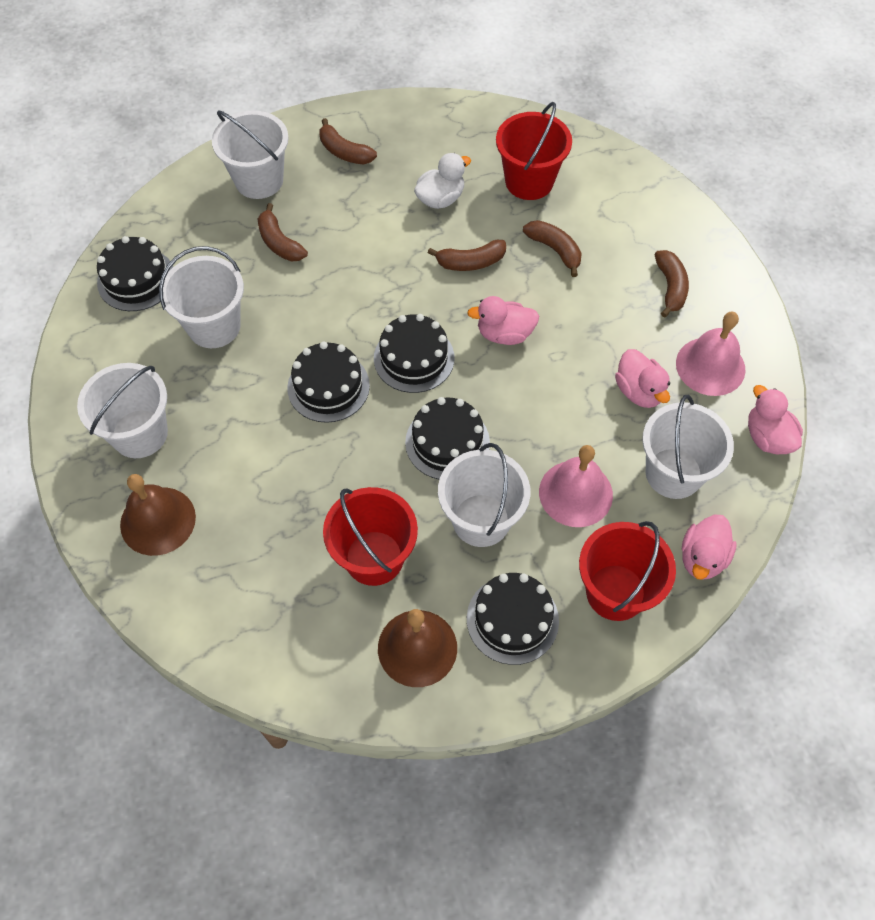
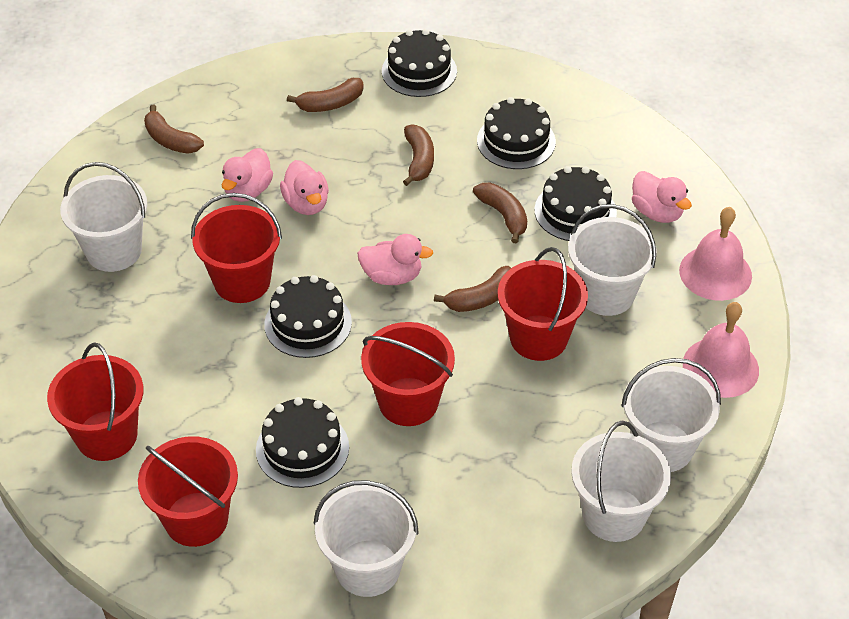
brown bell: [120,474,196,556] [378,609,457,687] = 2 -> none = 0
red bucket: [323,487,418,586] [496,102,572,200] [579,521,676,621] = 3 -> [47,343,143,461] [138,436,238,547] [191,193,282,303] [361,322,455,426] [498,247,588,361] = 5
white duck: [414,153,471,209] = 1 -> none = 0

